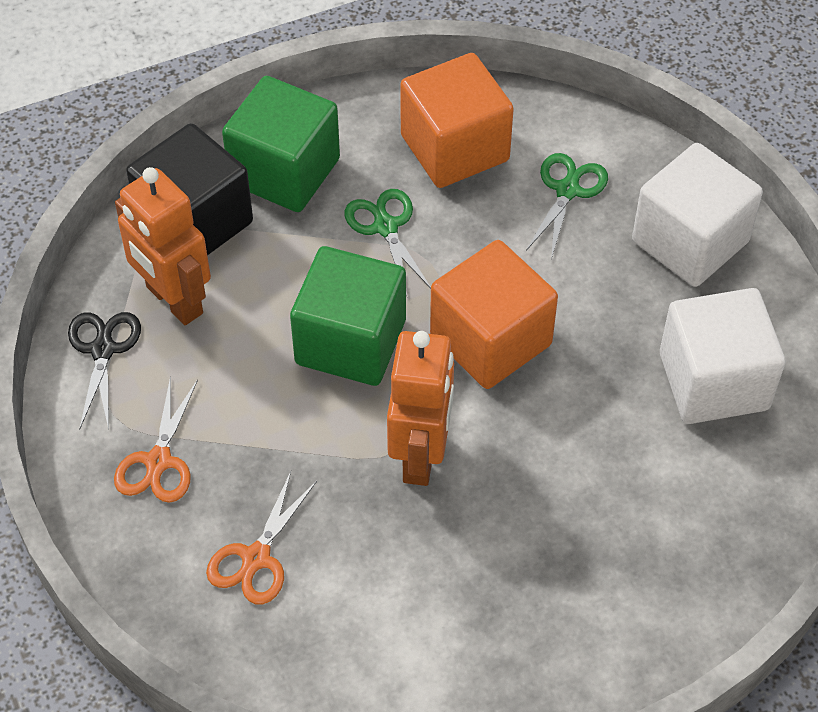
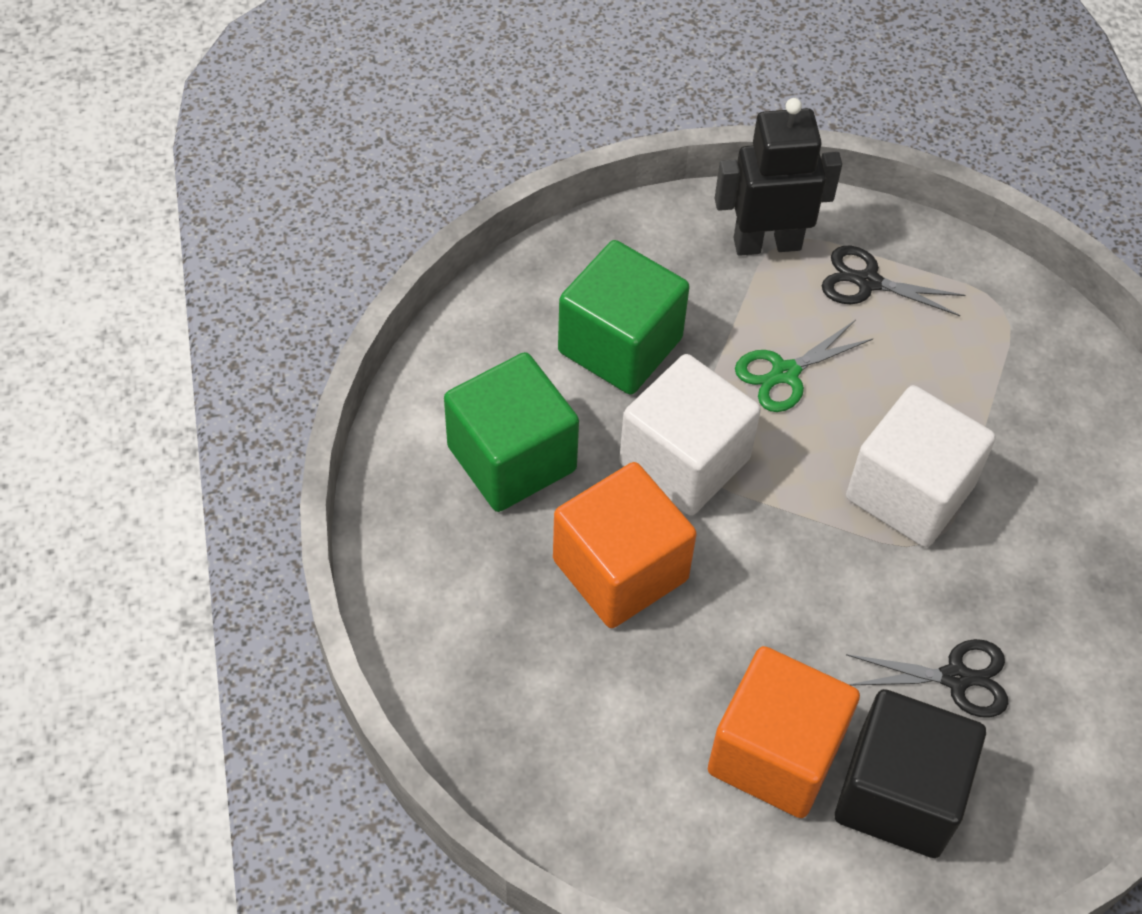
black robot: none = 0 -> [714,98,842,256] = 1
black scissors: [68,312,141,430] = 1 -> [822,246,965,316] [846,639,1008,717] = 2
green scissors: [344,189,431,296] [526,153,608,259] = 2 -> [735,320,874,412] = 1
orange robot: [115,167,211,325] [387,331,454,486] = 2 -> none = 0
orange scissors: [114,376,198,503] [206,471,317,604] = 2 -> none = 0

